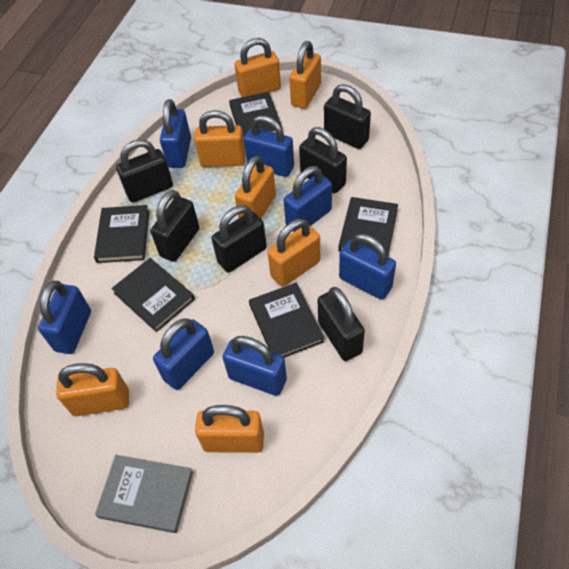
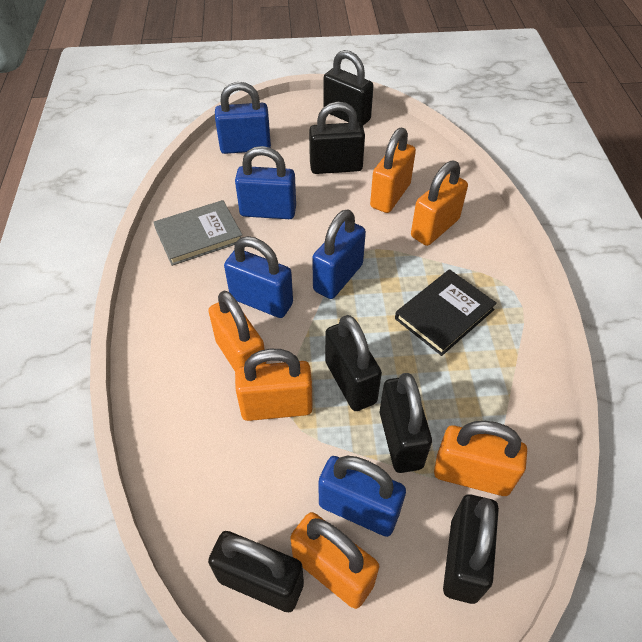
black book: [94,205,149,263] [111,258,195,332] [229,92,282,139] [249,282,324,358] [338,197,398,256] = 5 -> [395,269,497,356] = 1
blue padlock: [38,281,91,354] [153,318,214,390] [160,99,191,168] [222,336,287,396] [244,115,294,177] [284,166,332,232] [339,234,396,300] = 7 -> [215,82,271,154] [224,236,293,318] [235,146,296,219] [312,209,366,299] [319,456,406,537] = 5
orange padlock: [56,363,129,416] [194,110,246,167] [195,405,264,453] [235,38,281,97] [235,155,276,219] [268,219,320,287] [289,41,321,109] = 7 -> [208,291,267,372] [235,349,313,421] [290,512,379,609] [370,128,416,213] [411,161,468,246] [434,421,527,496] = 6

